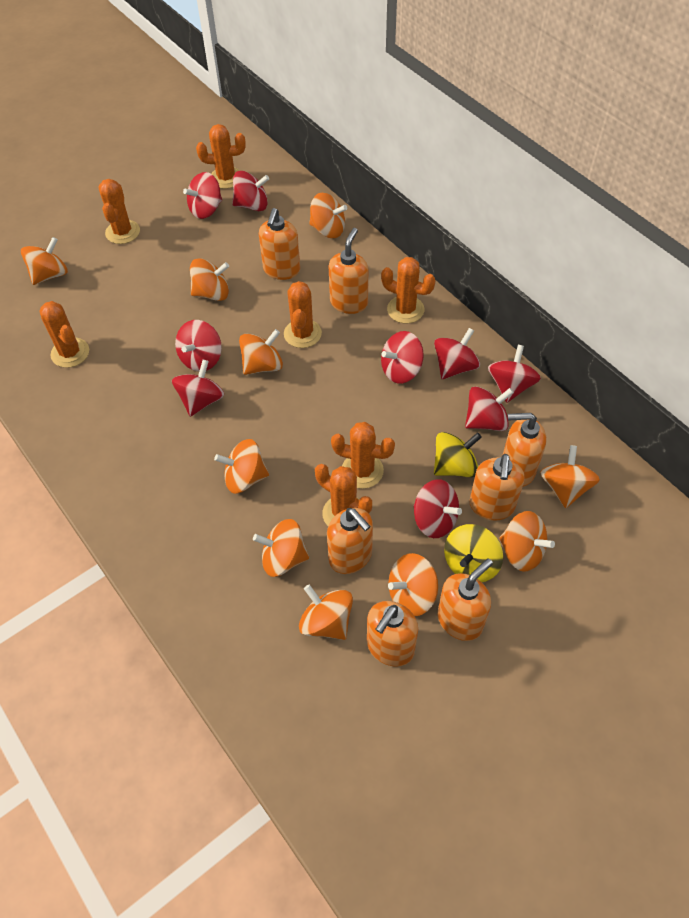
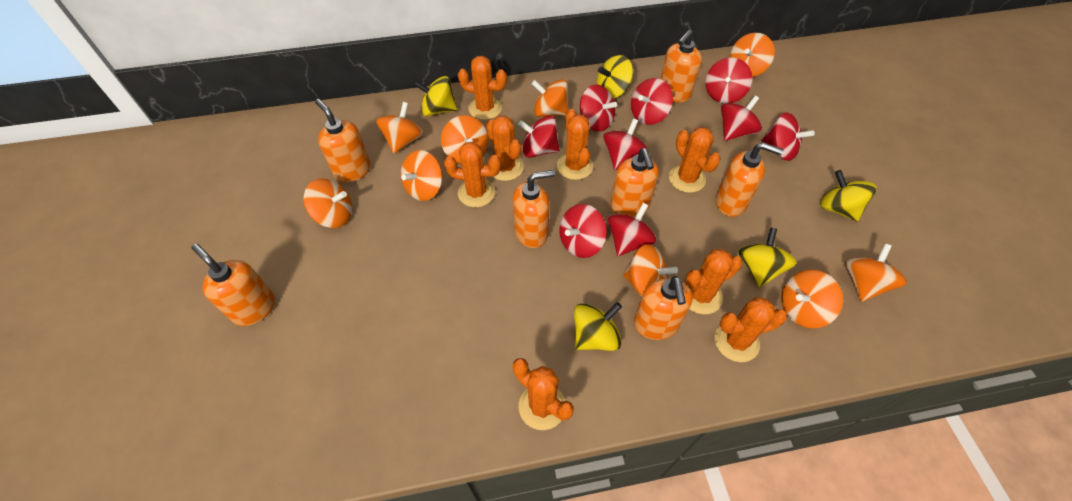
orange cactus: [39,301,89,368] [99,179,140,244] [196,124,246,189] [284,281,322,348] [315,464,372,526] [331,422,395,489] [381,257,436,323] = 7 -> [444,142,501,207] [458,56,507,120] [486,115,524,181] [513,358,574,430] [557,109,593,180] [669,127,721,193] [684,249,742,314] [715,297,787,362] = 8
orange spinning top: [21,237,68,285] [190,258,229,301] [214,439,269,494] [239,329,283,375] [253,519,309,577] [299,585,353,640] [309,193,347,238] [388,553,438,616] [499,511,555,572] [540,445,600,508] = 10 -> [304,178,352,228] [376,102,424,153] [401,150,443,201] [441,115,489,164] [531,79,569,117] [623,244,678,297] [730,33,775,77] [781,270,843,328] [845,243,907,302] = 9
yellow spinning top: [434,432,482,477] [444,524,503,582] = 2 -> [414,76,457,116] [574,302,622,351] [597,55,633,99] [738,227,797,288] [820,170,877,222] = 5

